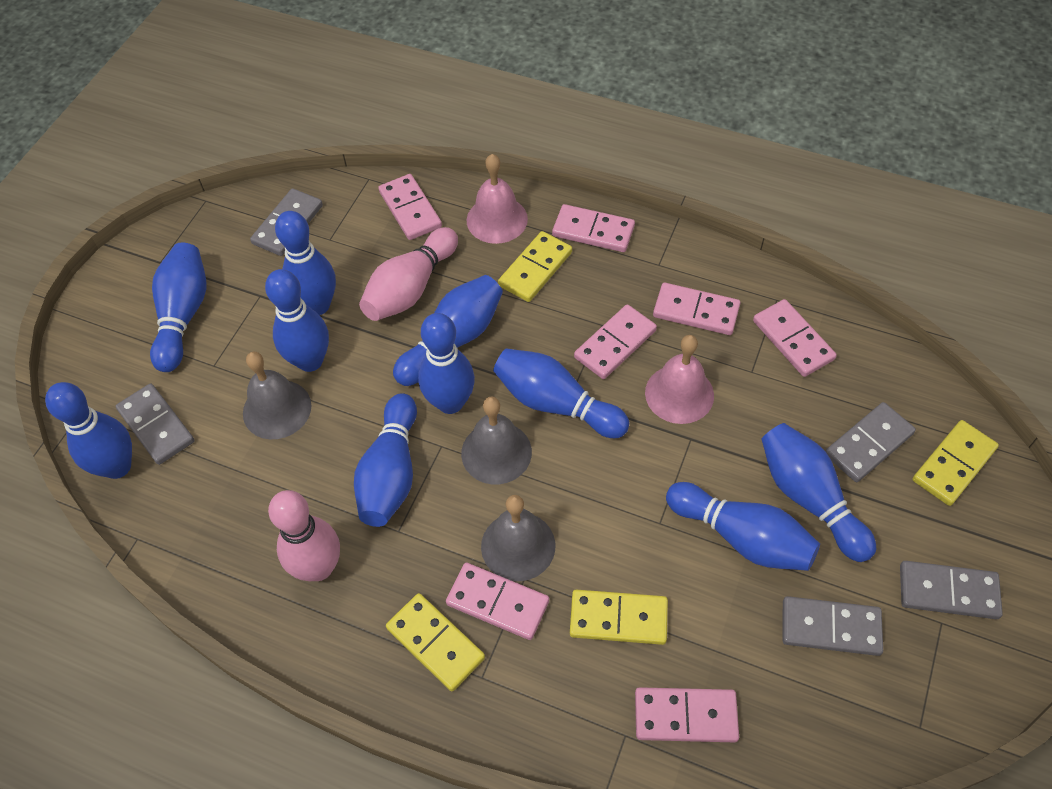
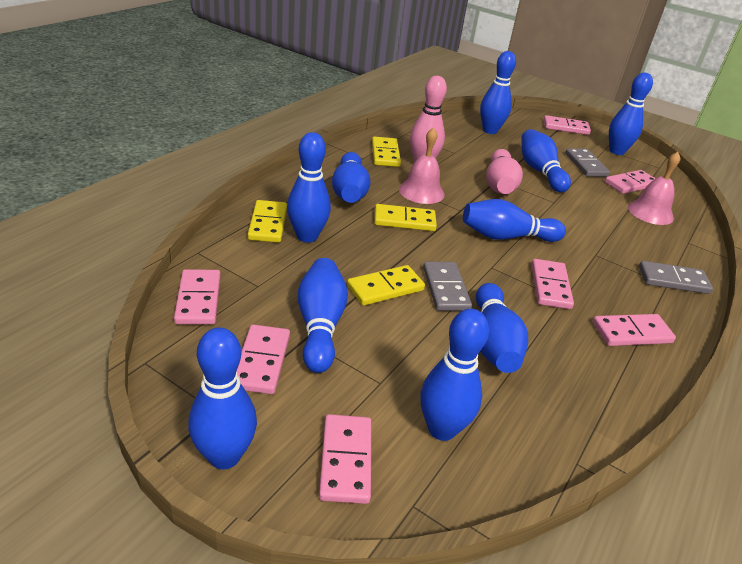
grey bell: [243,352,311,439] [461,397,532,484] [481,495,555,581] = 3 -> none = 0
grey domino: [116,384,194,465] [250,189,323,256] [782,596,883,656] [826,402,916,482] [900,561,1003,619] = 5 -> [423,261,472,311] [565,148,610,177] [639,261,713,294] = 3

